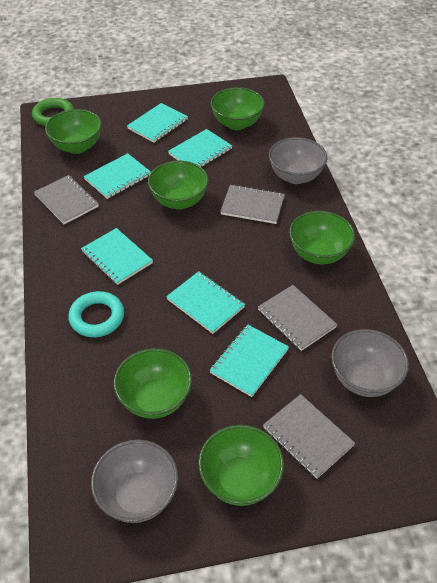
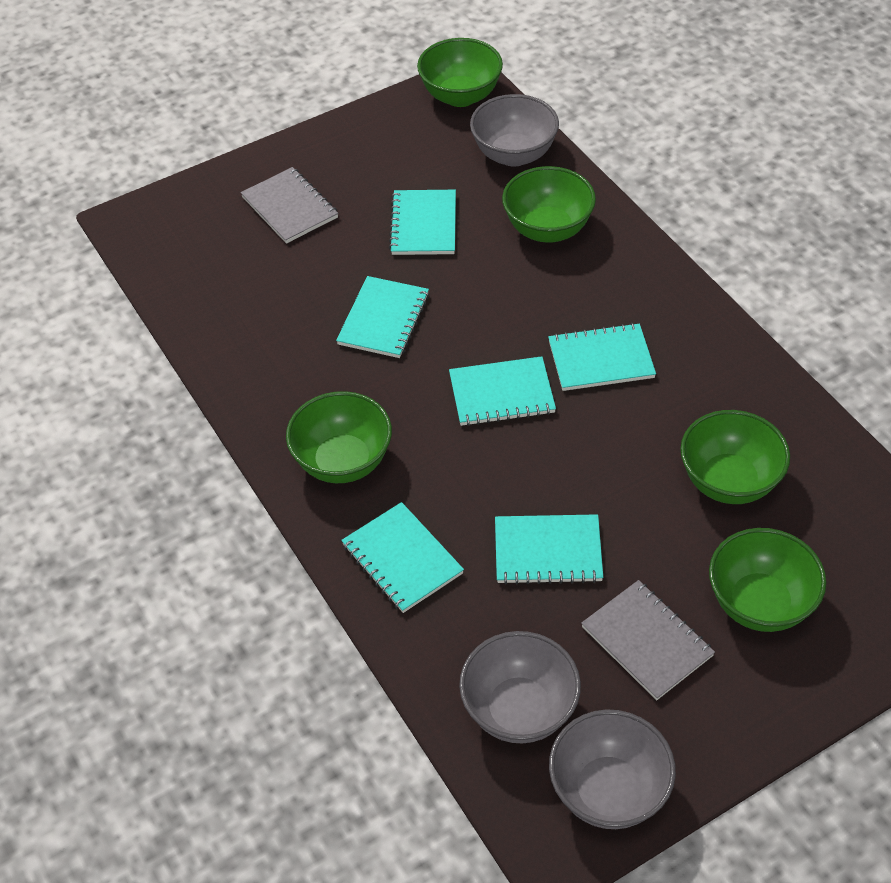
green bowl: [45,109,102,154] [114,348,192,419] [148,161,209,209] [198,425,284,506] [211,87,265,130] [289,211,355,264] = 6 -> [286,391,392,483] [417,38,503,107] [502,166,596,243] [680,410,790,504] [709,528,826,632] = 5
green ring: [32,98,74,126] = 1 -> none = 0
grey notebook: [34,175,99,224] [220,185,285,224] [258,285,338,351] [263,394,355,479] = 4 -> [241,167,338,244] [581,580,715,700] = 2
turquoise ring: [68,291,124,337] = 1 -> none = 0

